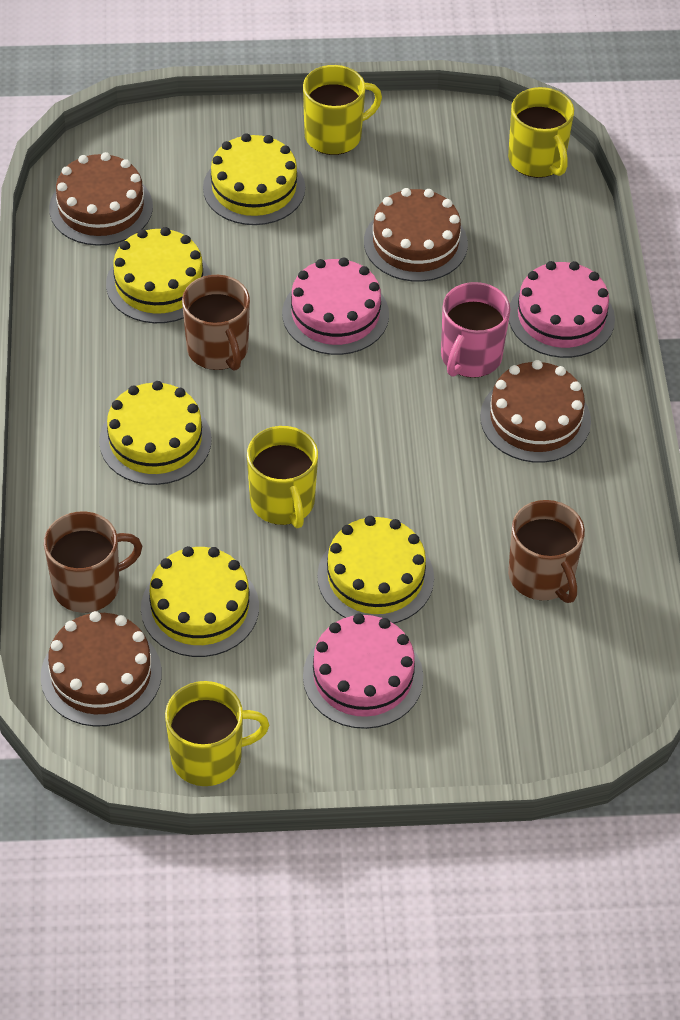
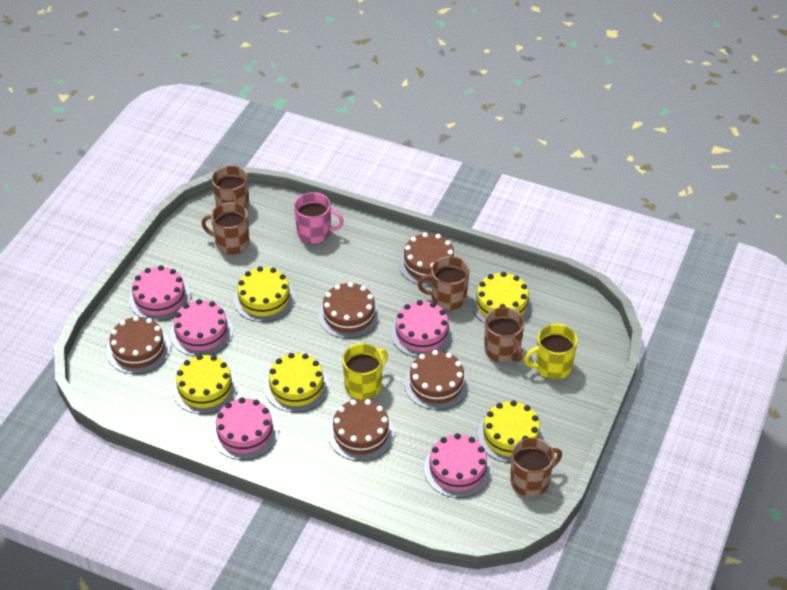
brown cake: [41,611,162,727] [49,152,153,246] [364,188,468,282] [480,360,591,463] = 4 -> [106,316,171,374] [318,282,380,339] [328,399,394,461] [399,232,457,286] [404,350,469,410] = 5
brown mug: [44,511,142,613] [182,275,250,371] [508,500,585,603] = 3 -> [201,202,250,255] [212,166,249,209] [418,256,470,310] [484,307,524,363] [510,438,562,497] = 5
pink cake: [282,257,389,355] [303,613,423,729] [509,261,615,358] = 3 -> [129,265,191,321] [170,299,233,356] [212,397,279,460] [391,300,453,357] [424,433,492,498] = 5
yellow mug: [165,681,269,786] [247,426,318,528] [303,65,382,155] [508,87,574,178] = 4 -> [342,343,388,400] [524,324,578,380] = 2

